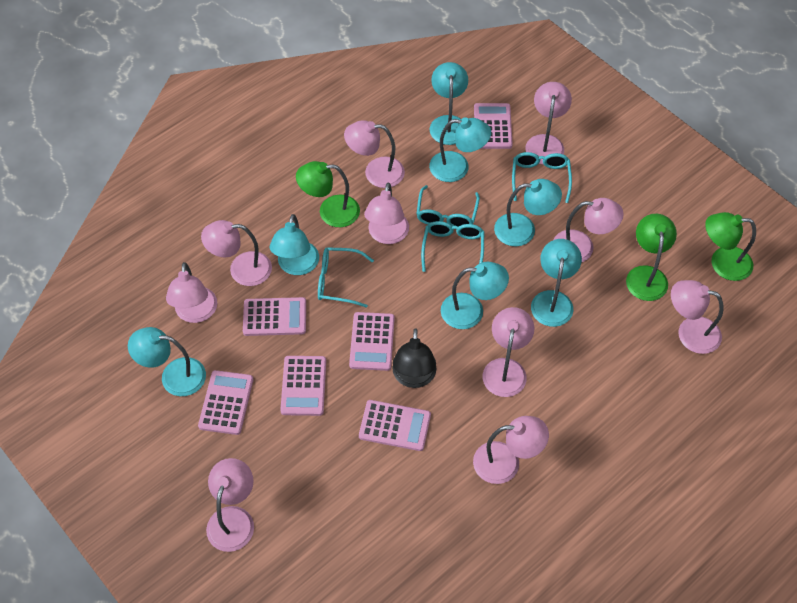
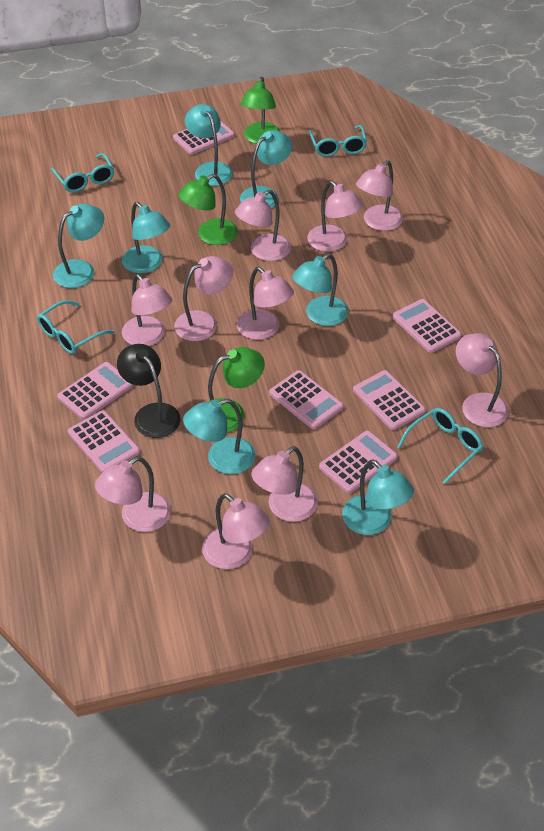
pink calculator: [198,370,253,435] [243,297,306,336] [280,356,326,416] [349,312,395,371] [359,400,431,451] [474,103,513,149] = 6 -> [57,362,133,420] [68,410,140,473] [173,120,235,155] [269,370,344,429] [319,431,398,493] [353,370,426,430] [392,299,461,353] = 7

